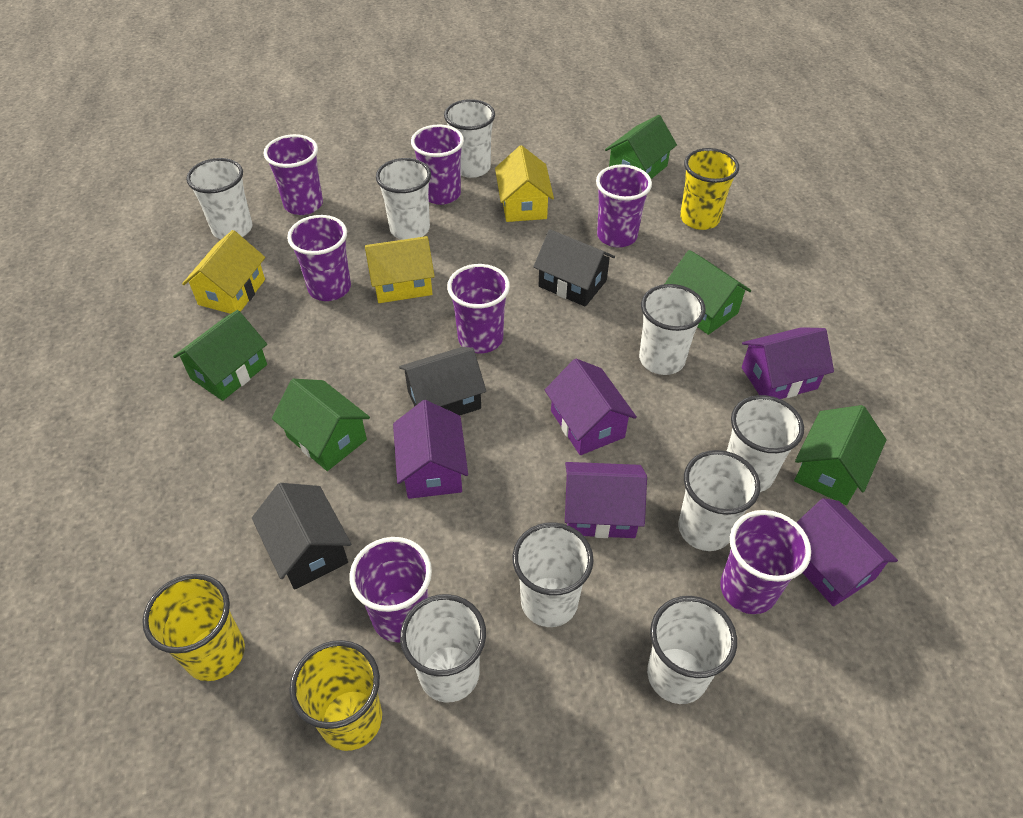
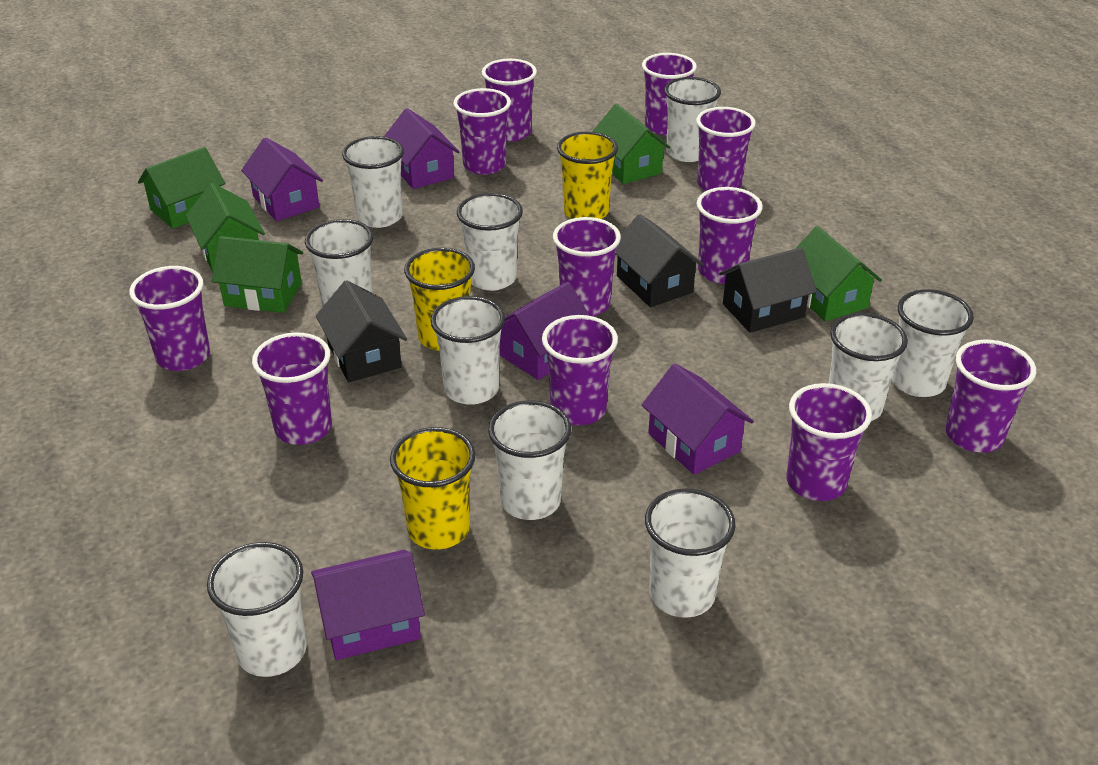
purple cup: [264,134,323,215] [287,215,351,301] [349,537,432,642] [411,124,464,205] [447,264,510,353] [596,164,652,247] [720,510,811,614] = 7 -> [129,266,210,371] [252,332,332,445] [453,88,511,175] [482,59,537,142] [542,315,618,425] [553,217,621,316] [642,53,697,135] [696,107,756,191] [697,187,763,284] [786,383,872,501] [946,340,1036,453] = 11
white cup: [186,158,252,239] [376,158,431,240] [400,594,486,703] [444,99,495,178] [512,522,594,627] [639,284,706,375] [647,596,737,704] [678,450,760,551] [727,395,804,492] = 9 -> [207,542,307,677] [305,219,373,307] [342,136,404,228] [430,296,505,405] [457,193,523,291] [488,400,571,520] [645,489,736,618] [664,77,721,162] [828,313,908,421] [892,289,974,397] = 10
yellow house: [182,230,265,314] [365,236,435,303] [495,145,554,222] = 3 -> none = 0

